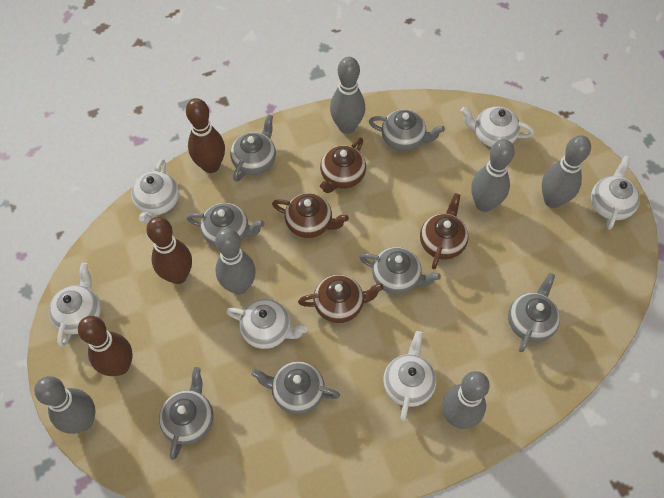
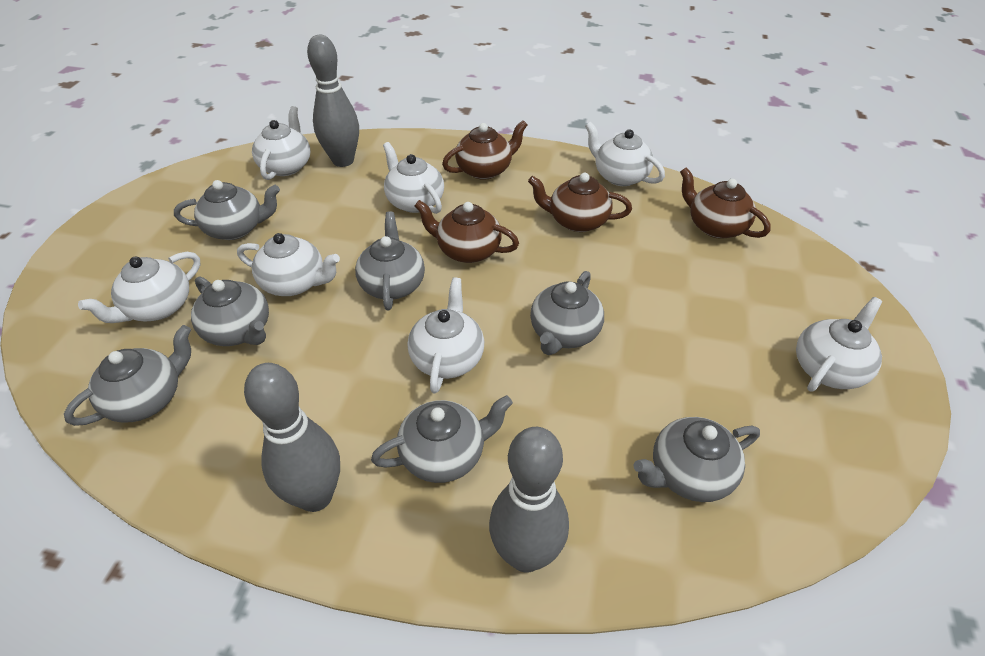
brown bowling pin: [78,316,133,376] [146,217,192,284] [186,98,225,173] = 3 -> none = 0
grey bowling pin: [34,376,96,434] [215,228,256,295] [330,57,365,134] [442,371,490,429] [471,139,515,212] [542,135,591,208] = 6 -> [244,363,340,512] [307,35,359,167] [489,427,569,572] = 3
white teapot: [49,263,101,347] [131,159,179,224] [226,299,307,349] [383,331,436,421] [461,106,534,147] [591,156,640,230] = 6 -> [78,252,200,323] [237,233,340,296] [252,106,310,180] [383,142,444,214] [408,277,484,394] [585,122,665,186] [796,297,882,392] = 7

